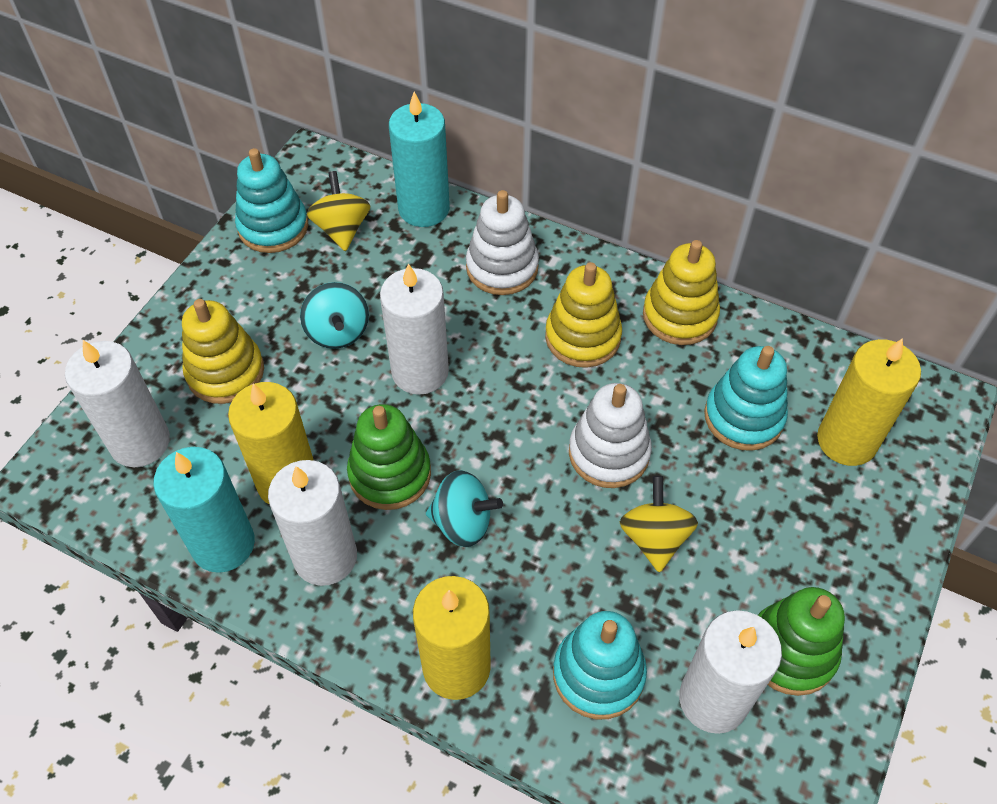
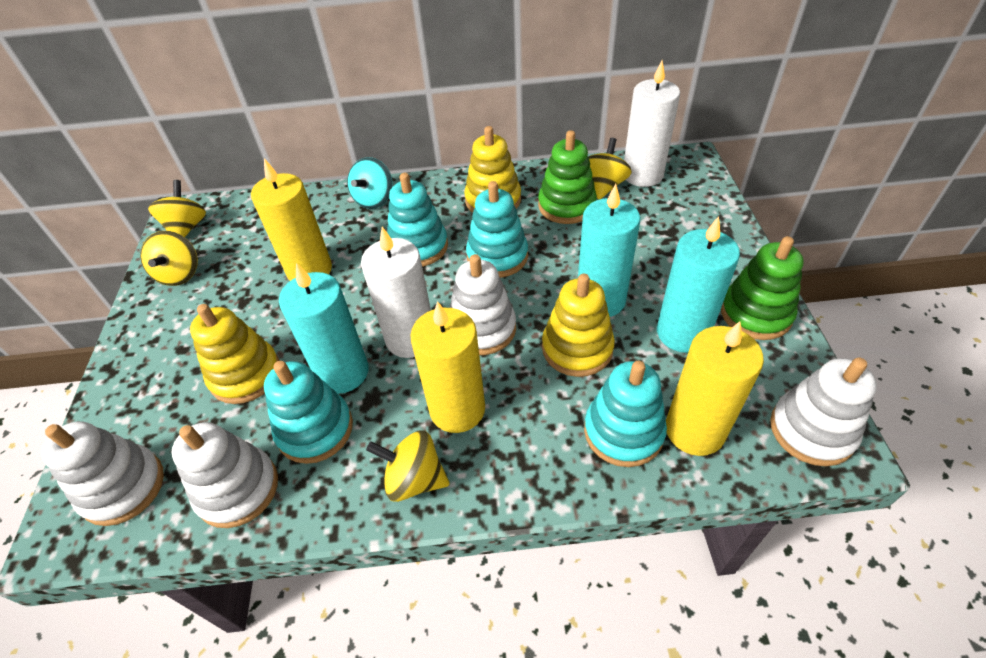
turquoise candle: [153,447,255,573] [389,92,450,227] = 2 -> [279,263,369,394] [578,184,640,317] [657,216,740,353] = 3
turquoise spinning top: [300,282,369,349] [426,470,503,547] = 2 -> [347,157,393,209] = 1
turquoise stacking toy: [235,148,308,253] [553,611,647,719] [704,346,788,451] = 3 -> [264,361,353,464] [387,173,448,267] [466,181,528,278] [584,361,667,467] = 4
white candle: [65,340,170,467] [268,460,357,586] [380,263,449,395] [679,610,782,734] = 4 -> [361,227,431,358] [624,61,680,187] = 2
white stacking toy: [466,190,539,295] [569,383,652,488] = 2 -> [41,421,164,526] [171,422,278,528] [450,254,516,355] [770,358,877,466] = 4
yellow spinning top: [307,171,370,251] [620,476,698,572] = 2 -> [140,231,198,286] [148,180,206,237] [366,431,450,502] [588,138,632,200] = 4

